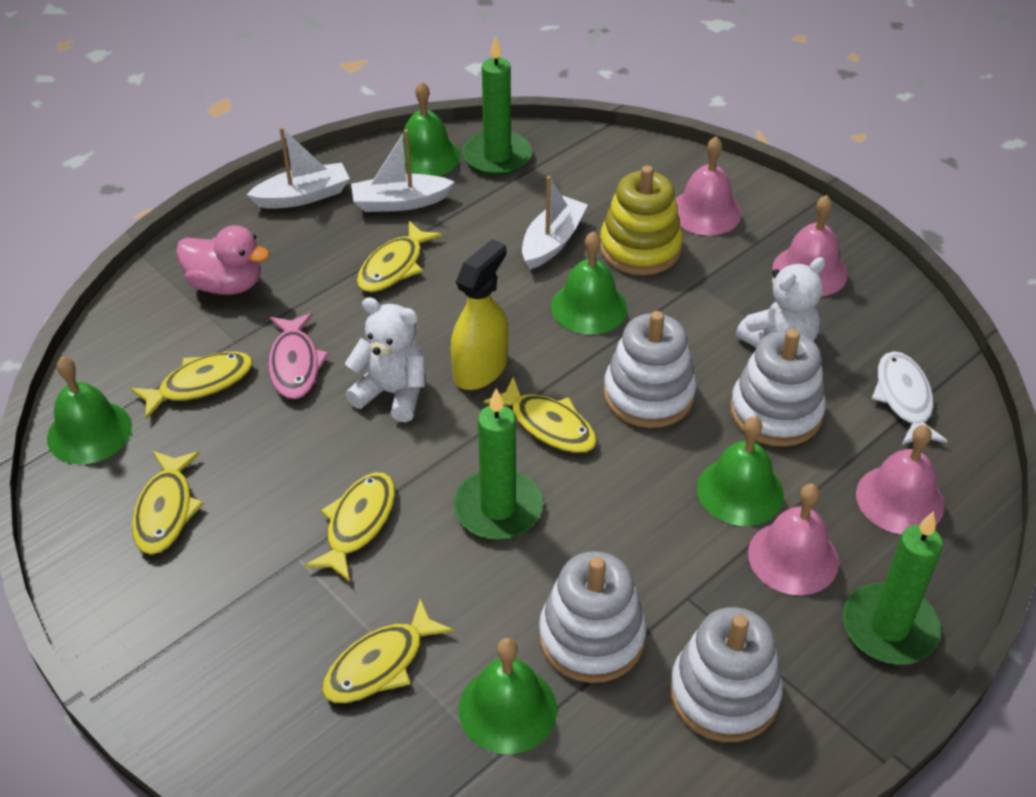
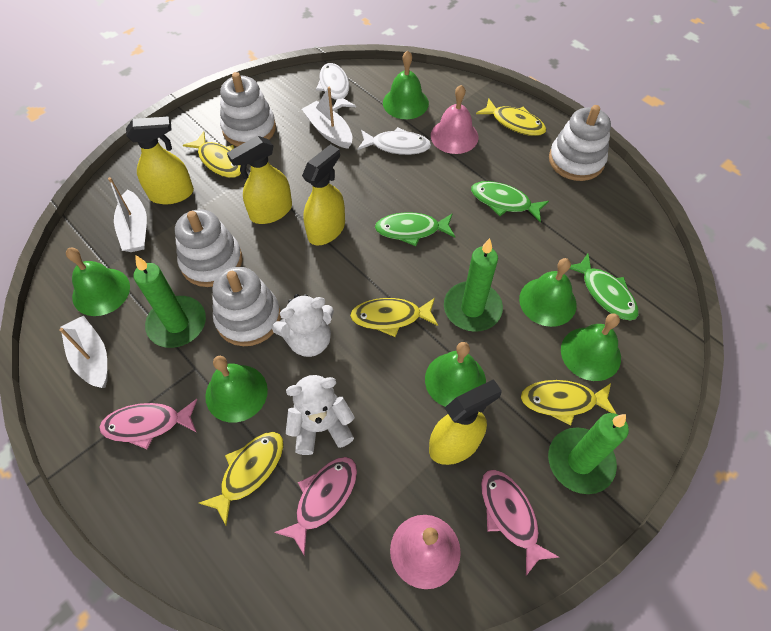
green bell: [47,357,132,464] [403,81,460,176] [459,638,557,754] [551,231,627,334] [697,416,784,526] = 5 -> [66,248,130,316] [205,356,268,423] [383,51,429,119] [425,342,486,407] [519,258,577,327] [561,313,621,381] = 6
green fish: none = 0 -> [375,212,455,246] [471,181,549,222] [569,254,639,321] = 3
pink bell: [675,136,742,235] [748,484,839,595] [773,195,848,296] [856,425,945,534] = 4 -> [390,515,461,589] [431,85,478,154] = 2
pink duck: [176,225,270,295] = 1 -> none = 0
pink fish: [268,313,329,399] = 1 -> [99,399,197,449] [274,457,357,556] [481,470,559,576] = 3
white fish: [872,351,947,445] = 1 -> [316,63,356,111] [357,127,431,155] = 2
yellow fish: [130,351,253,419] [132,451,204,555] [304,472,395,582] [322,598,454,703] [357,221,442,292] [484,377,597,453] = 6 -> [183,131,241,178] [199,432,284,525] [350,298,438,337] [476,98,546,136] [521,380,616,426] = 5
yellow spray bottle: [450,239,508,390] = 1 -> [126,116,194,204] [227,136,292,224] [302,144,345,245] [429,379,502,465] = 4
yellow stacking toy: [600,165,683,275] = 1 -> none = 0

